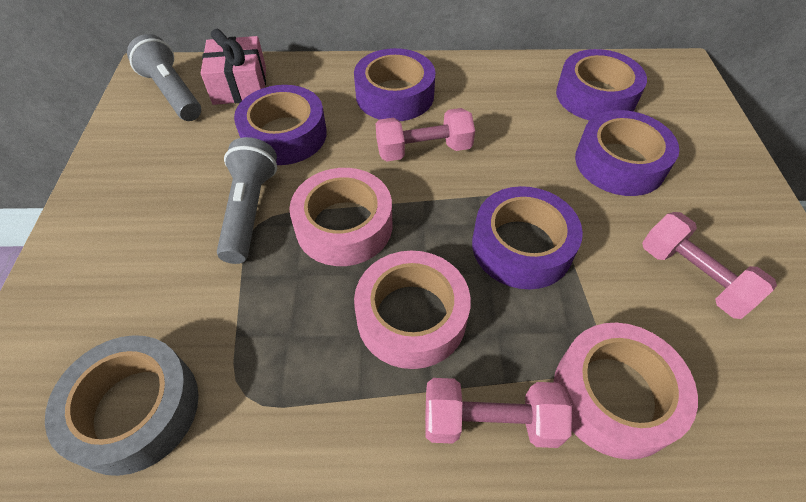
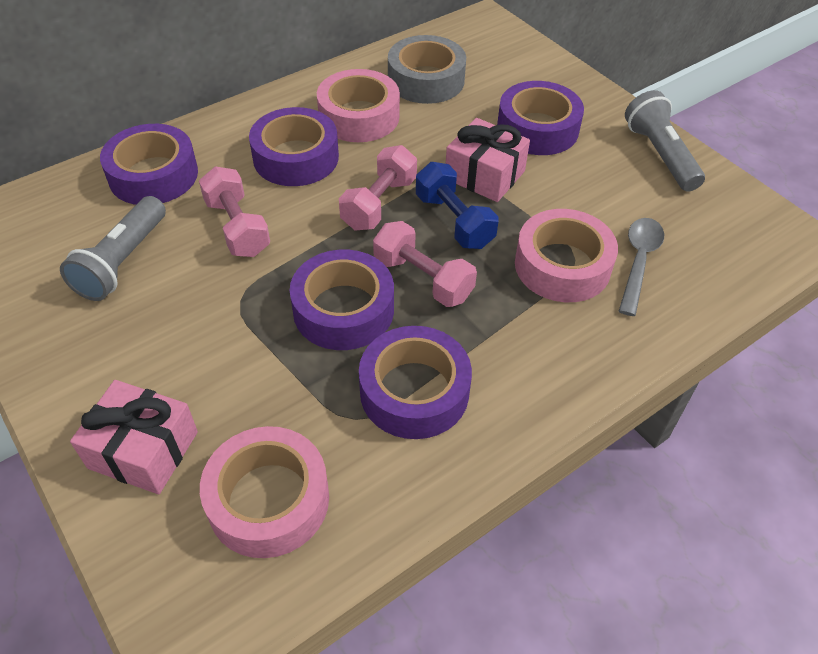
blue dumbbell: none = 0 -> [416,162,498,249] = 1
grey spoon: none = 0 -> [619,218,664,316] = 1
pink gift: [201,29,266,105] = 1 -> [70,380,198,494] [446,118,530,202] = 2

